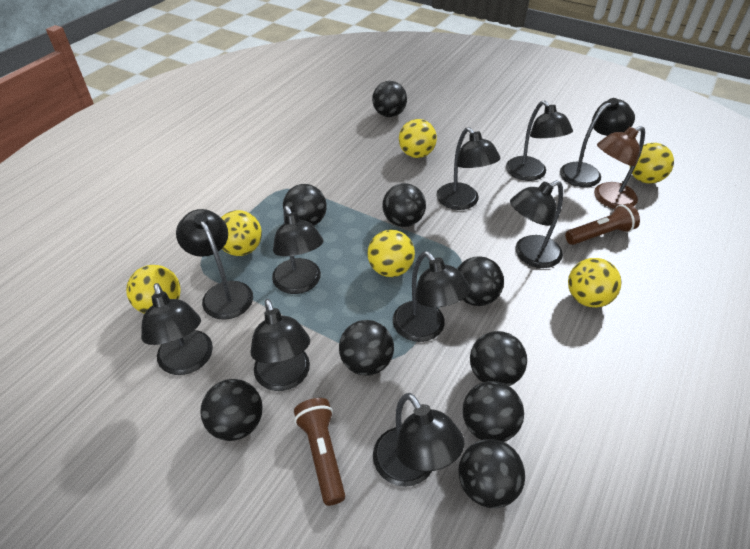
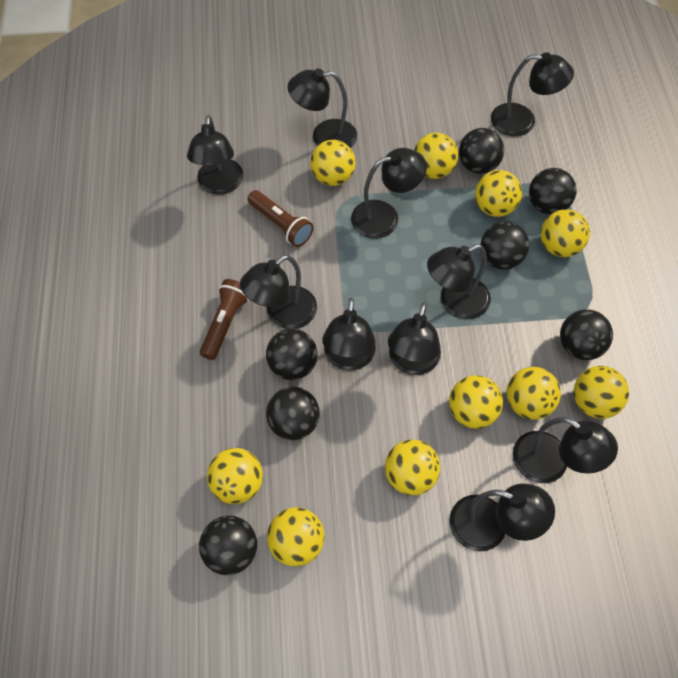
black ball: [200,379,263,441] [283,184,327,226] [339,320,394,376] [372,81,407,117] [382,183,426,227] [457,257,504,306] [458,439,525,508] [462,381,524,442] [470,331,527,386] = 9 -> [199,516,257,575] [266,329,317,380] [266,387,320,440] [459,128,504,174] [481,221,529,270] [529,168,577,215] [560,309,613,360] = 7
brown lamp: [594,126,645,209] = 1 -> none = 0
yellow ball: [126,265,181,314] [221,210,262,256] [367,230,415,277] [399,119,437,158] [568,258,622,308] [630,143,674,184] = 6 -> [207,448,263,504] [267,507,325,566] [310,140,356,186] [385,439,440,496] [414,133,458,179] [449,375,503,429] [475,170,522,217] [507,367,561,420] [541,209,590,257] [574,366,629,419] = 10

